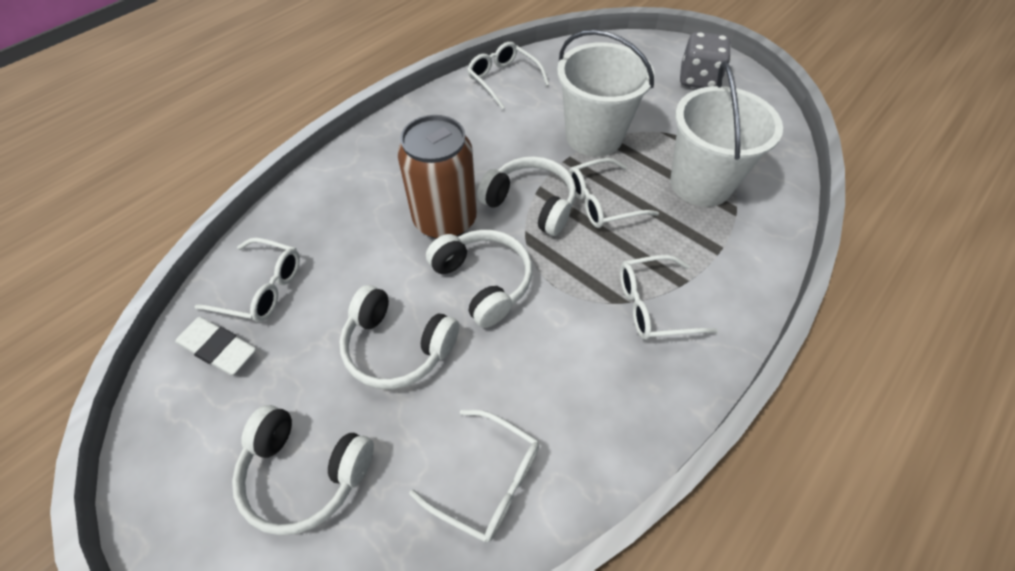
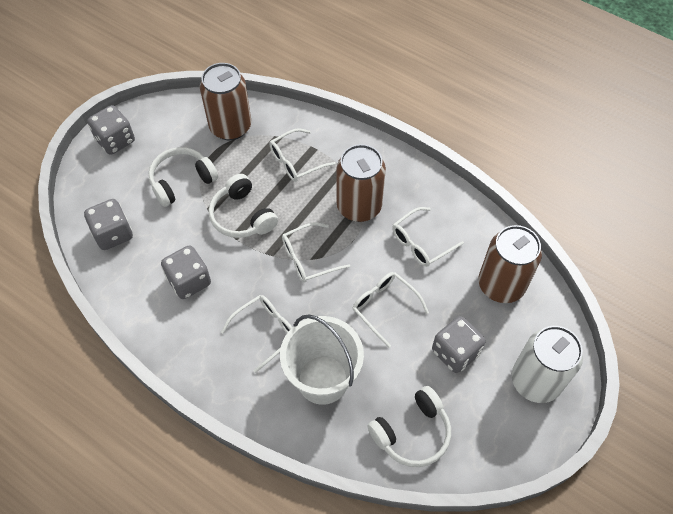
brown can: [398,115,477,239] = 1 -> [200,63,251,141] [336,144,386,222] [478,225,542,303] = 3
grey dice: [680,32,731,88] = 1 -> [84,199,133,250] [87,105,135,155] [161,246,211,299] [432,316,485,373] = 4
white bucket: [557,30,654,157] [670,61,783,207] = 2 -> [280,314,364,405] = 1
white can: none = 0 -> [512,326,583,403] = 1
white eraser: [175,317,256,375] = 1 -> none = 0
white headphones: [232,405,374,535] [339,285,459,389] [426,230,532,328] [477,156,576,236] = 4 -> [148,147,218,207] [209,174,278,238] [367,386,451,467] = 3

